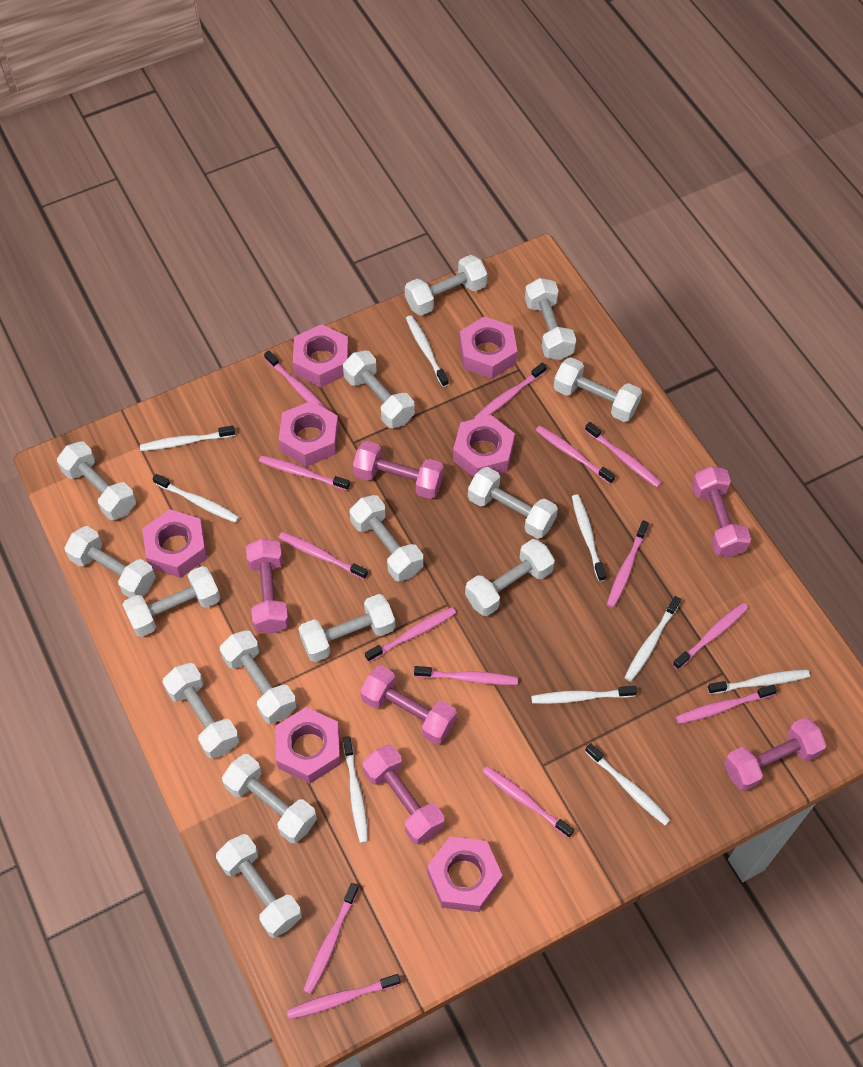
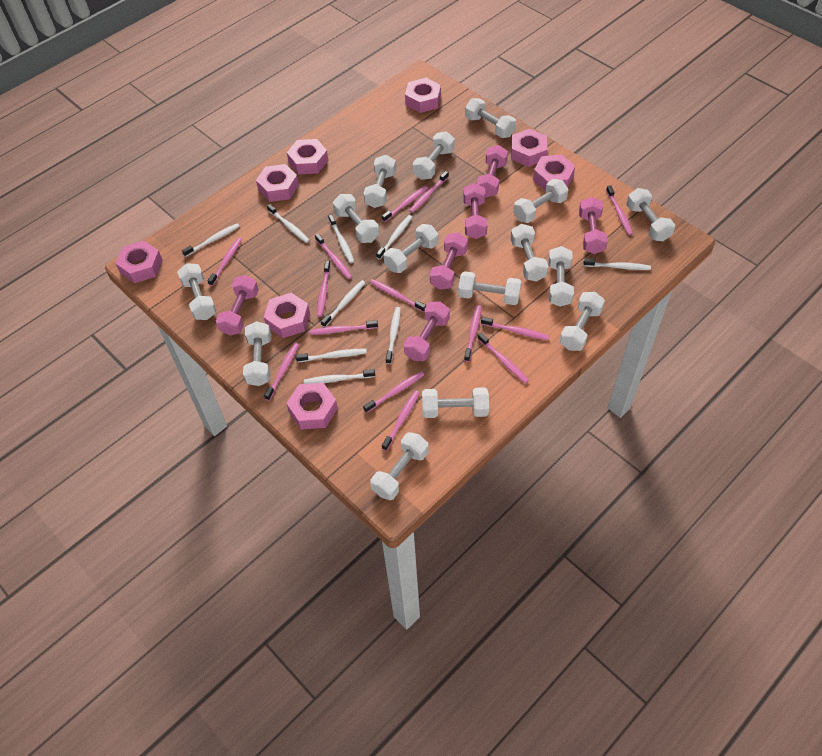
pink nut: [142,509,207,578] [275,707,341,784] [279,401,339,467] [293,324,349,387] [427,837,503,912] [453,415,515,477] [459,316,517,379] = 7 -> [115,241,163,283] [256,164,299,202] [264,293,310,338] [286,383,338,430] [287,139,328,175] [405,78,441,113] [511,129,547,167] [533,155,575,191] = 8

